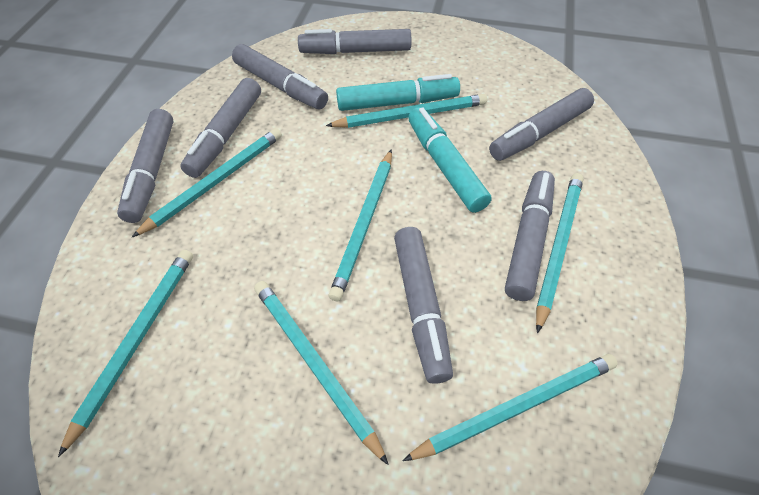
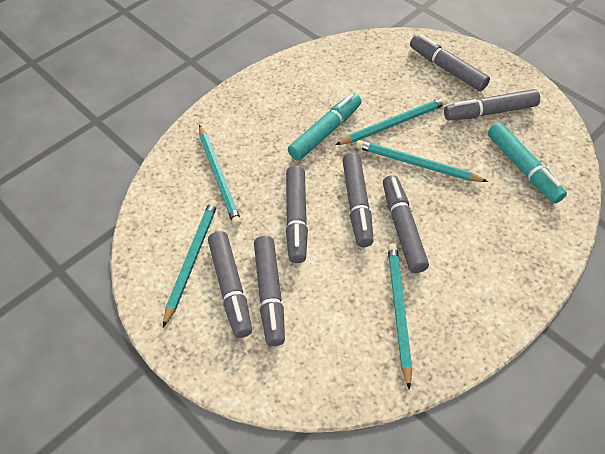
turquoise pencil: [58,250,193,457] [132,128,282,237] [254,281,389,465] [326,94,487,128] [329,149,392,302] [402,354,618,461] [536,173,584,334] = 7 -> [163,200,218,327] [199,125,242,226] [335,97,448,145] [356,140,488,182] [388,243,412,390] = 5

